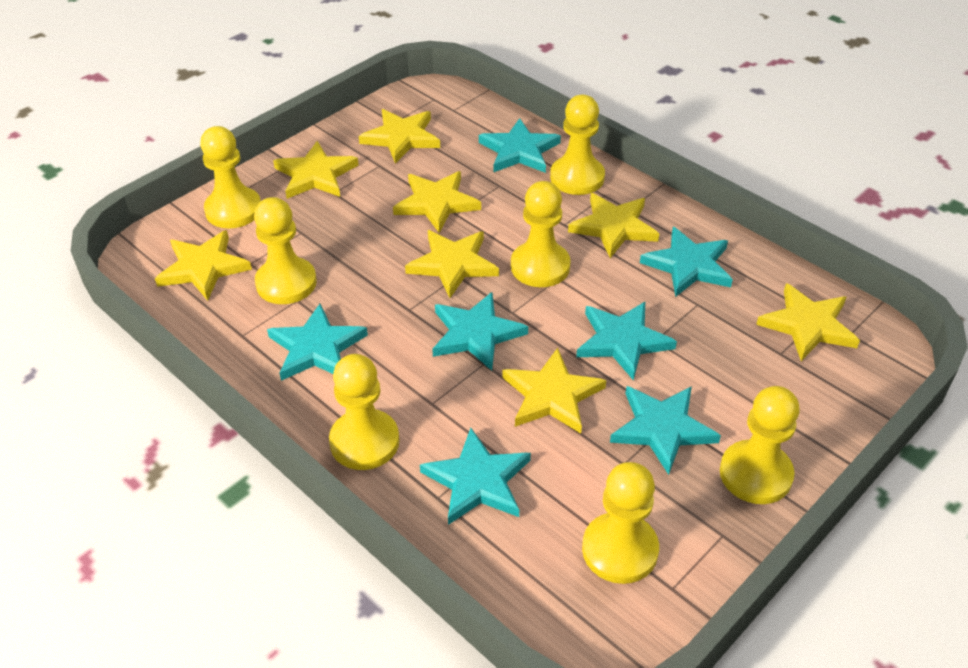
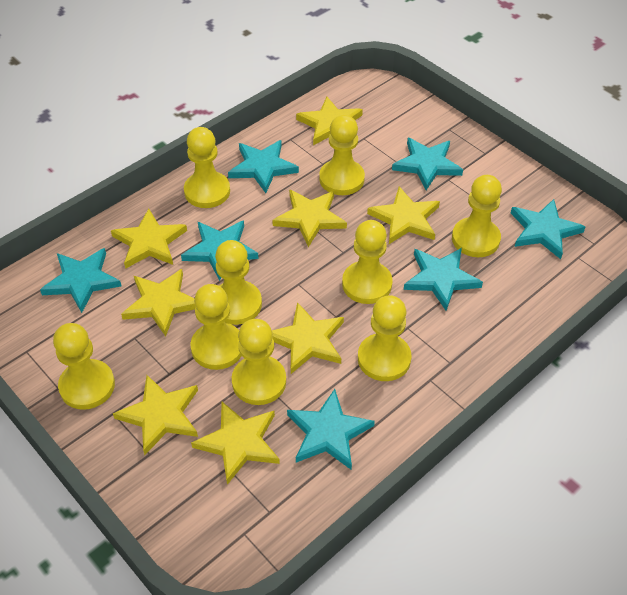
yellow pawn: [200,126,261,228] [254,197,317,304] [329,354,399,470] [511,181,571,287] [550,95,605,195] [582,462,659,584] [720,386,800,504] = 7 -> [53,323,115,410] [184,127,230,208] [191,284,242,370] [215,240,262,325] [232,319,286,405] [319,115,365,195] [342,220,393,304] [358,295,411,381] [452,175,502,257] = 9

